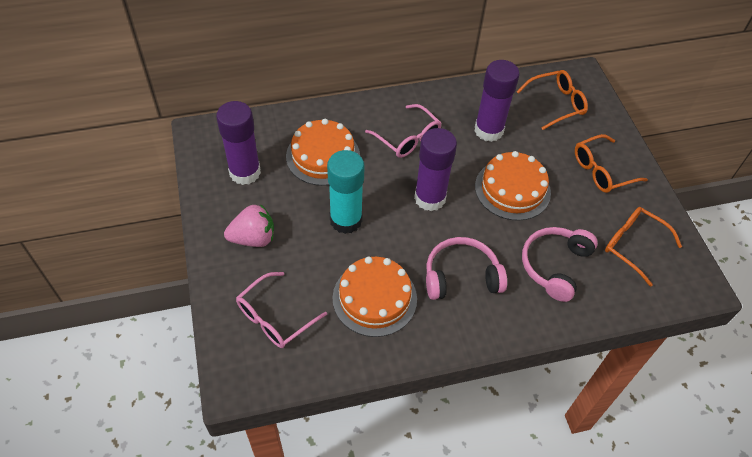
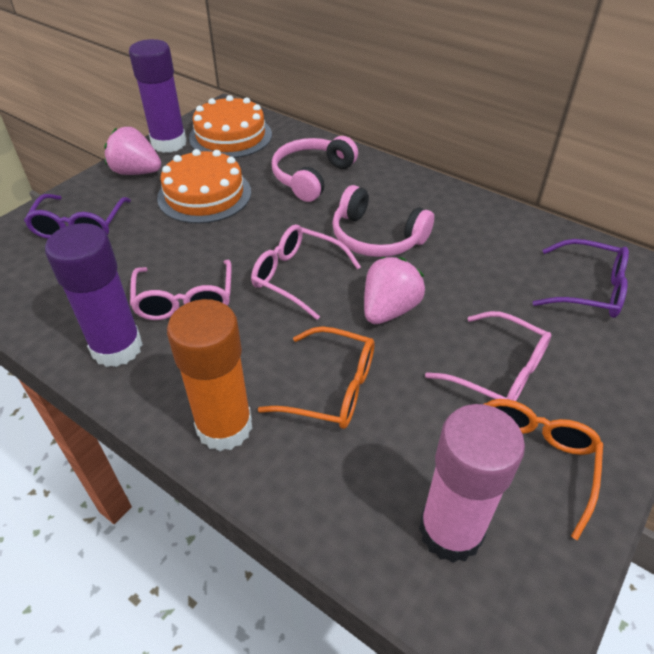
orange cake: [286,119,360,186] [332,256,417,337] [475,151,551,221] = 3 -> [157,149,251,224] [189,95,272,158] = 2
orange glasses: [517,70,588,130] [575,134,648,193] [605,207,682,287] = 3 -> [258,326,375,429] [484,399,603,540] = 2
orange glue stick: none = 0 -> [167,299,253,451] = 1
pink glasses: [236,272,327,348] [365,104,442,158] = 2 -> [130,260,232,320] [251,224,361,320] [425,311,551,401] = 3
pink glue stick: none = 0 -> [419,404,525,563] = 1
pink strawberry: [224,204,274,247] = 1 -> [104,127,161,175] [364,257,425,324] = 2
purple glasses: none = 0 -> [24,194,131,239] [533,239,629,318] = 2
purple glue stick: [216,101,261,185] [414,128,457,211] [474,60,520,142] = 3 -> [45,223,143,367] [129,39,187,153] = 2
turquoise glue stick: [327,150,365,234] = 1 -> none = 0

